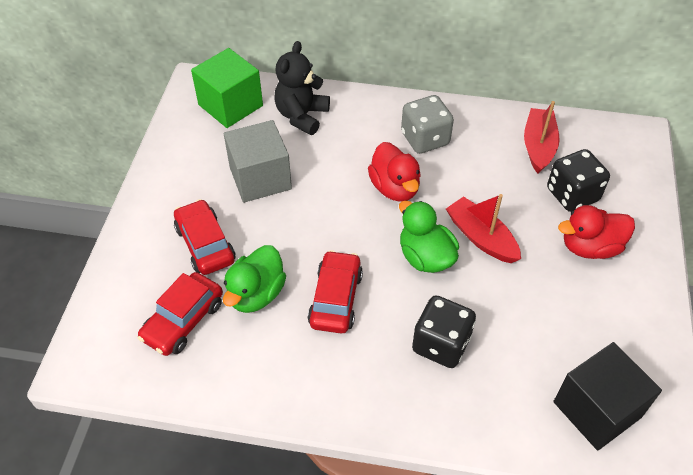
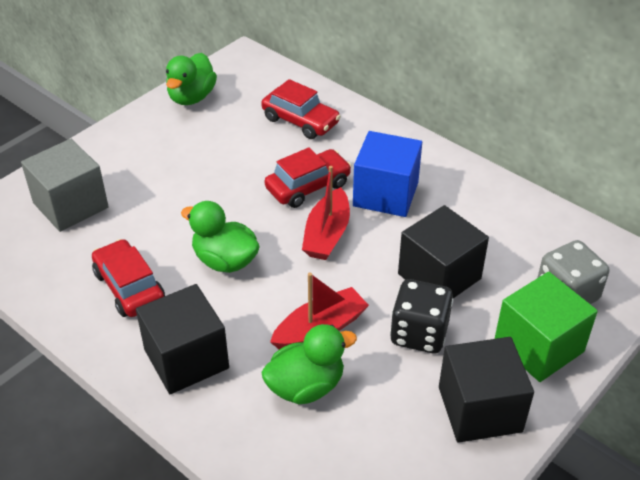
black cube: [553,342,662,451] = 1 -> [136,284,229,394] [398,205,489,298] [439,337,534,443] = 3
black dice: [412,295,476,368] [547,149,610,212] = 2 -> [390,279,453,353] = 1
black teddy bear: [275,41,330,135] = 1 -> none = 0
blue cube: none = 0 -> [353,131,422,217] = 1
green duck: [223,245,286,313] [399,201,459,273] = 2 -> [166,53,217,105] [181,201,260,273] [261,324,357,404] = 3
red duck: [368,142,421,202] [558,205,635,259] = 2 -> none = 0

